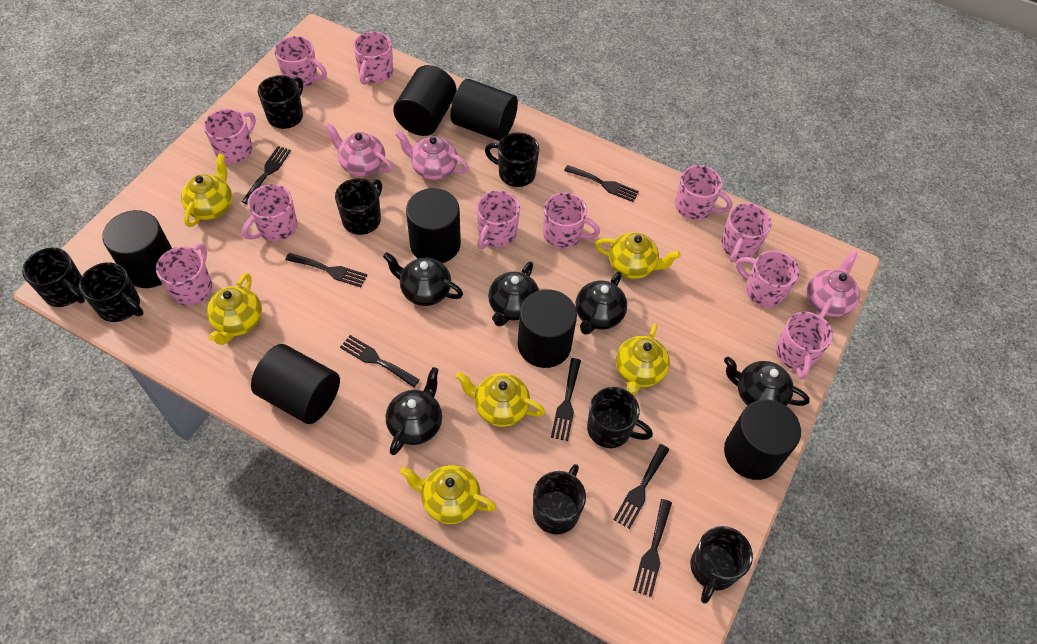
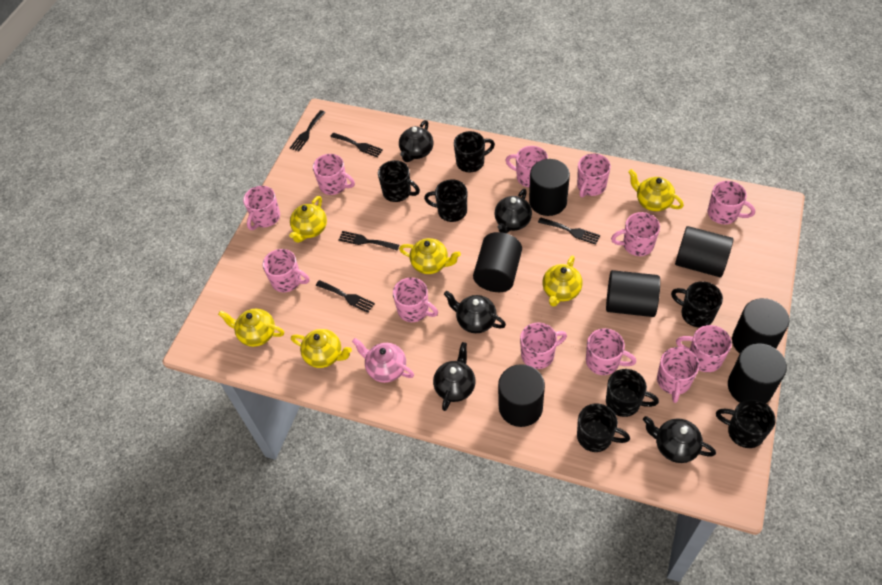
black fork: [242,146,291,205] [285,253,367,287] [340,335,420,387] [551,358,581,441] [564,165,639,202] [613,444,670,529] [633,499,672,597] = 7 -> [290,110,325,152] [316,280,375,313] [330,133,383,157] [338,231,399,250] [538,217,600,245] = 5
black mug: [22,248,85,307] [79,262,144,322] [258,75,303,129] [335,178,382,235] [485,132,539,187] [533,464,586,534] [587,387,653,448] [691,526,753,603] = 8 -> [378,160,420,202] [424,180,467,222] [454,131,495,172] [577,404,630,452] [606,369,659,417] [671,281,723,328] [716,399,776,448] = 7
pink mug: [156,244,212,305] [204,109,256,164] [242,184,297,241] [274,36,327,88] [353,31,393,85] [477,191,520,249] [543,192,600,249] [675,165,732,220] [721,204,772,263] [736,250,799,308] [776,312,833,380] = 11 -> [243,186,280,230] [262,249,309,292] [313,154,355,195] [393,277,438,322] [505,146,548,188] [520,323,567,369] [577,154,611,197] [586,328,636,375] [611,212,660,256] [657,347,699,403] [676,325,732,372] [708,181,755,224] = 12
pink teapot: [325,123,393,176] [395,131,469,180] [807,250,860,318] = 3 -> [352,338,414,383] = 1

